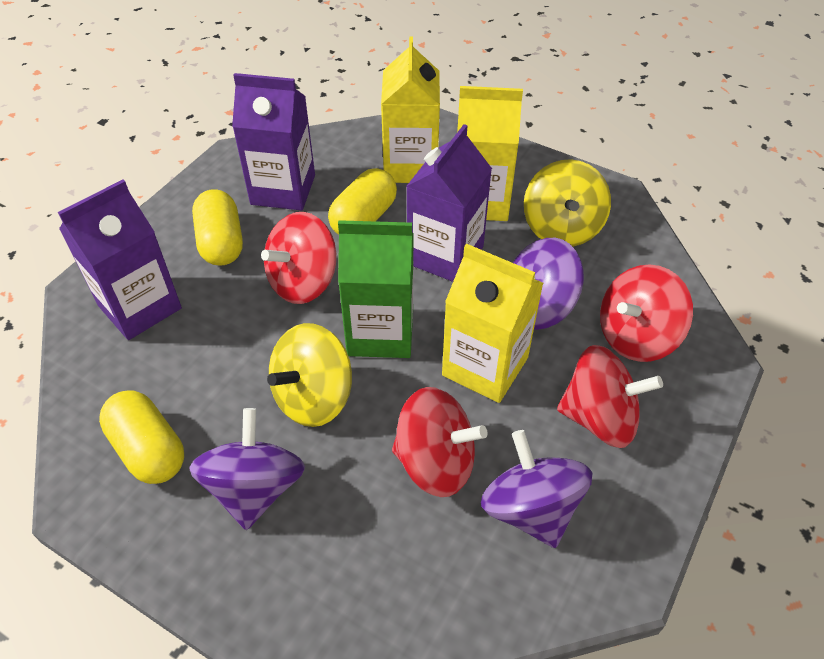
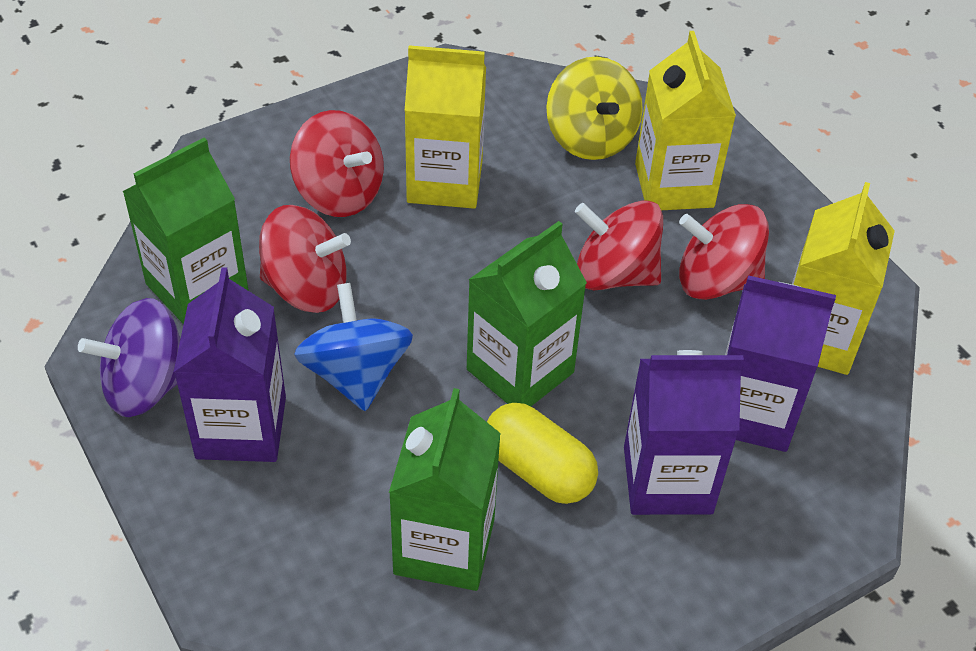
blue spinning top: none = 0 -> [294,283,413,411] = 1
green carton: [338,220,414,358] = 1 -> [122,137,248,324] [389,388,501,591] [467,221,587,406] = 3
purple spinning top: [189,408,305,530] [481,430,592,548] [513,238,584,330] = 3 -> [78,298,180,417] = 1
yellow capsule: [99,390,184,484] [192,189,243,266] [328,168,397,235] = 3 -> [487,403,598,504] = 1
yellow spinning top: [267,323,352,427] [524,159,611,247] = 2 -> [546,57,643,160] = 1

